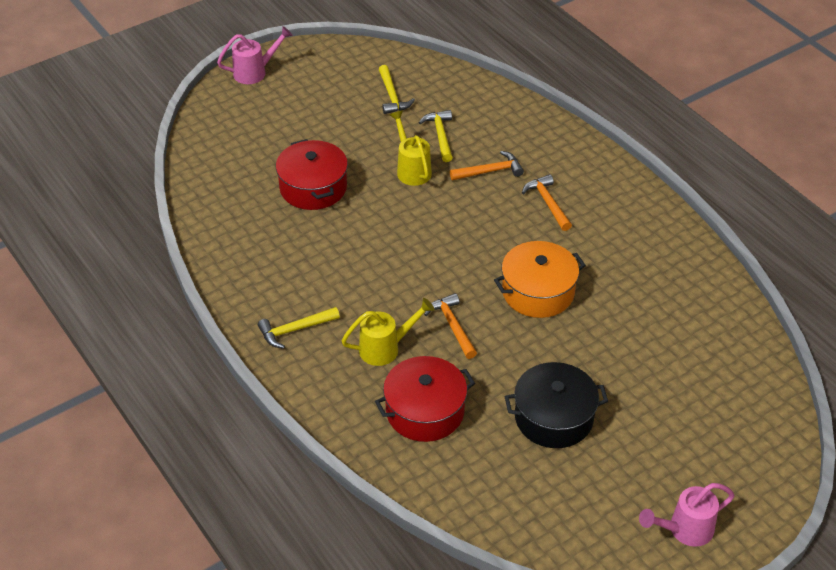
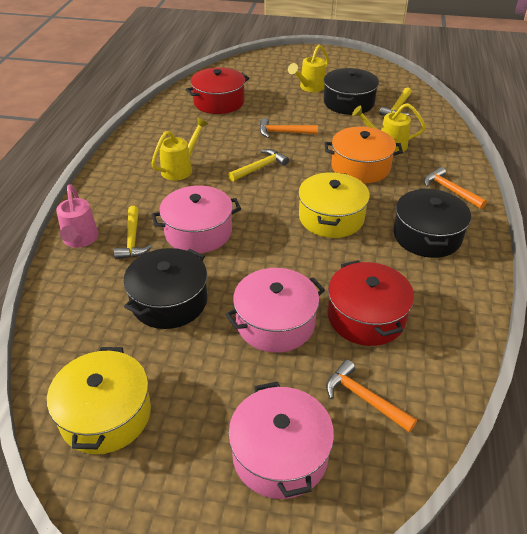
black pot: [504,362,608,448] = 1 -> [123,248,207,329] [324,68,379,115] [394,188,471,258] = 3
pink pot: none = 0 -> [151,186,241,253] [225,268,325,353] [228,382,334,499] = 3
pink watering can: [217,26,293,84] [639,483,734,547] = 2 -> [56,184,99,248] = 1
yellow pot: none = 0 -> [47,347,151,454] [298,172,370,238] = 2
yellow watering can: [342,298,435,366] [390,110,432,186] = 2 -> [151,117,208,181] [288,45,329,92] [352,103,426,152] = 3

